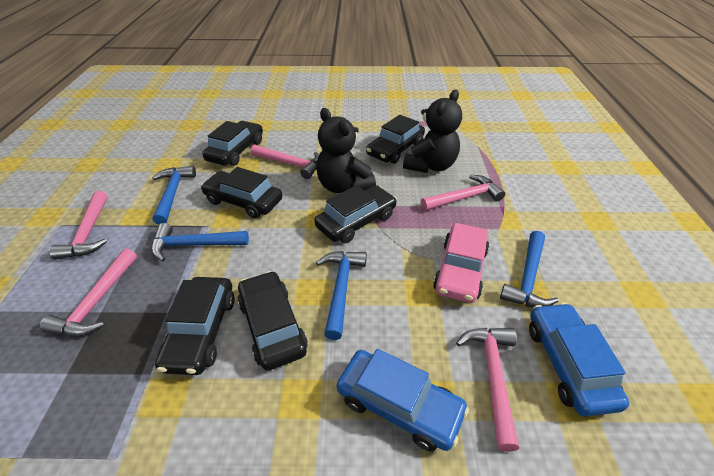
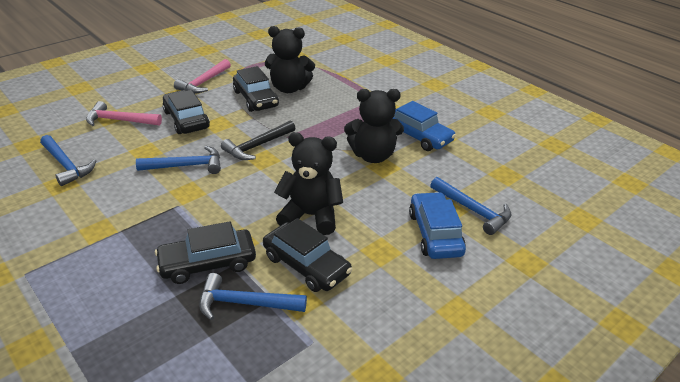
black car: [155,277,235,375] [201,167,282,218] [202,121,263,166] [237,271,308,371] [314,185,397,243] [366,115,425,164] = 6 -> [155,221,256,284] [163,90,210,134] [233,66,279,112] [263,218,352,292] = 4
black hammer: none = 0 -> [221,120,296,160] = 1
black teddy bear: [316,108,376,193] [403,89,462,173] = 2 -> [265,26,315,93] [274,132,343,235] [344,89,404,163] = 3
pink car: [433,223,489,303] = 1 -> none = 0
pink hammer: [40,248,137,336] [49,191,108,260] [251,145,319,179] [421,175,505,211] [456,328,519,452] = 5 -> [86,101,162,126] [174,59,231,93] = 2

